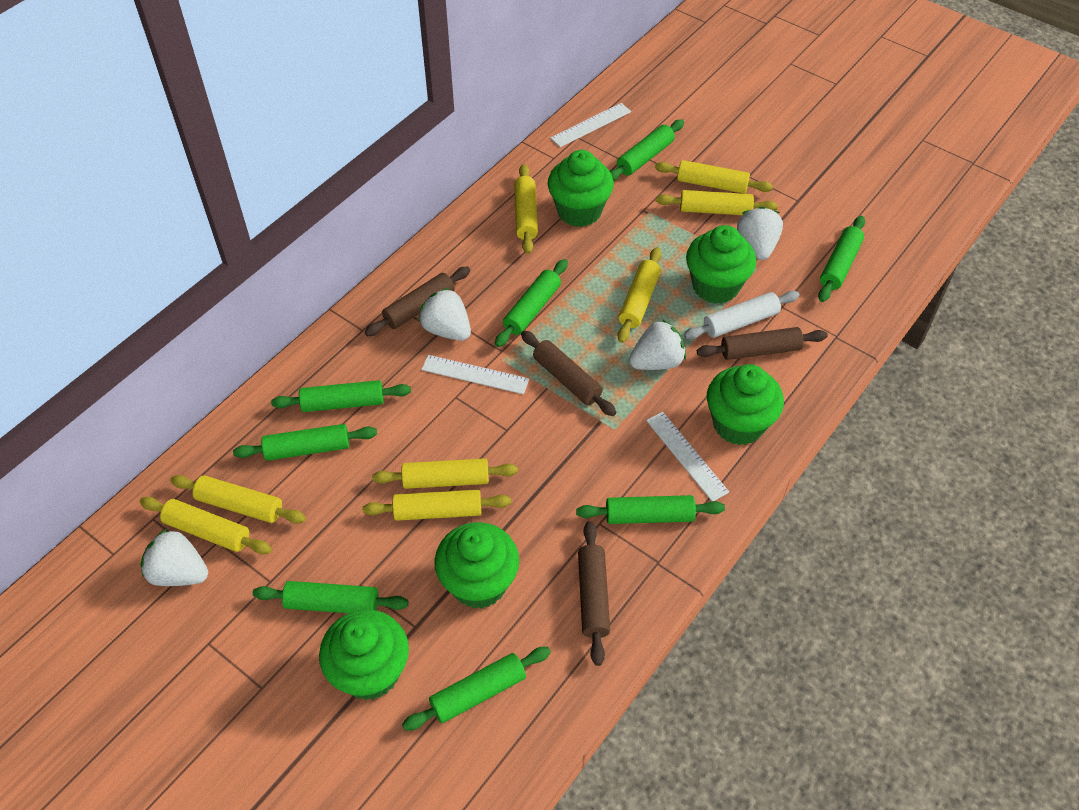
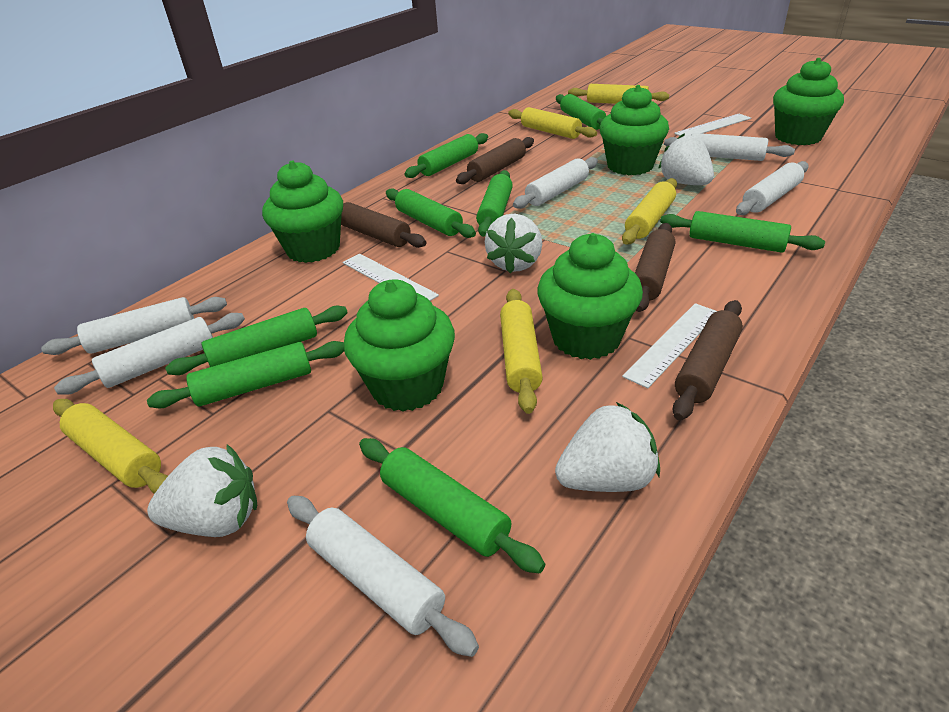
white rolling pin: [684,291,799,340] = 1 -> [41,297,227,355] [54,313,245,395] [287,496,479,657] [513,157,598,209] [664,133,795,161] [736,161,809,215] = 6
yellow rolling pin: [140,497,272,554] [170,475,306,524] [363,490,511,521] [372,458,518,489] [514,164,538,254] [618,247,661,343] [655,160,773,194] [656,190,778,215] = 8 -> [53,399,168,494] [500,289,543,414] [508,107,597,139] [568,84,669,104] [622,178,677,244] = 5

